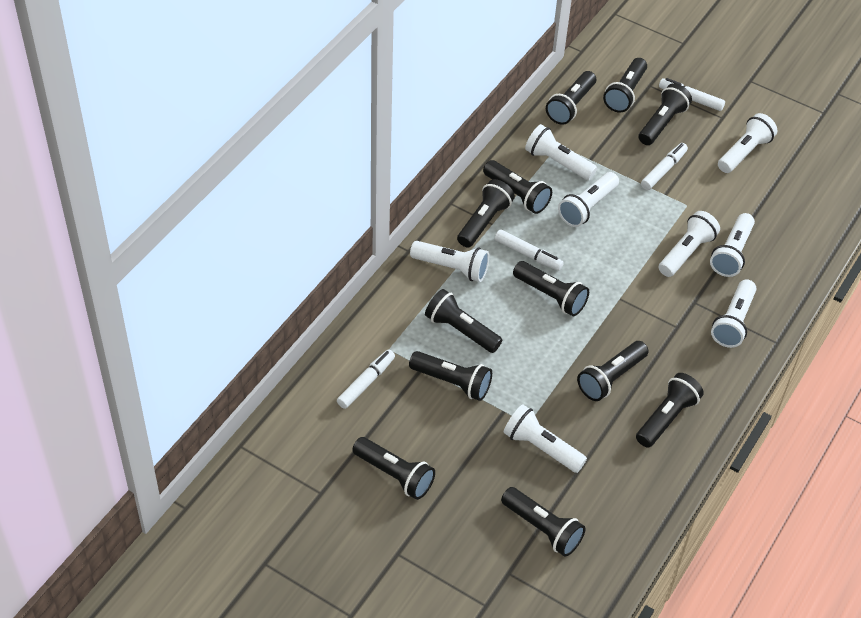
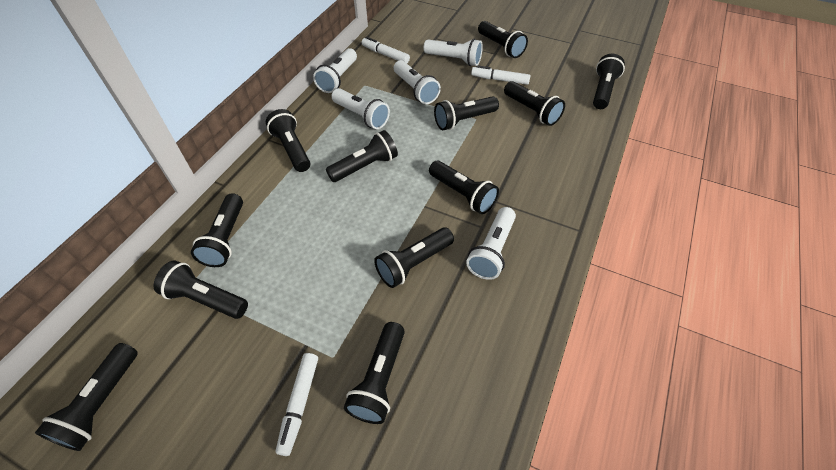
white flashlight: [410,241,489,282] [504,405,587,473] [525,124,597,180] [558,172,619,227] [659,211,720,277] [710,213,755,277] [711,279,757,348] [718,113,777,173] = 8 -> [313,48,357,93] [331,88,390,129] [394,60,441,104] [424,39,483,66] [466,207,516,280] = 5
white marker: [337,349,395,409] [495,229,564,271] [641,143,688,190] [659,78,725,111] = 4 -> [276,353,318,456] [362,37,410,63] [471,65,530,85] = 3

